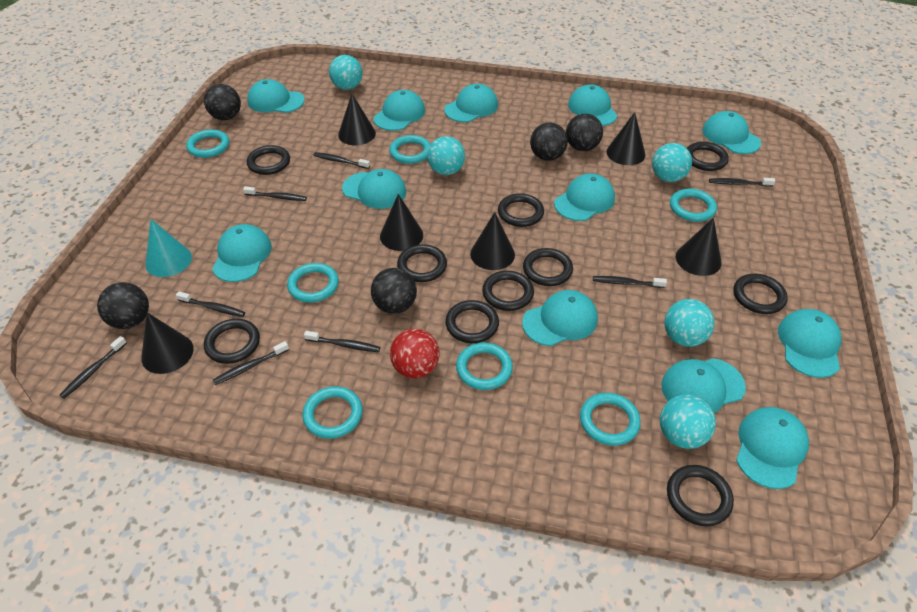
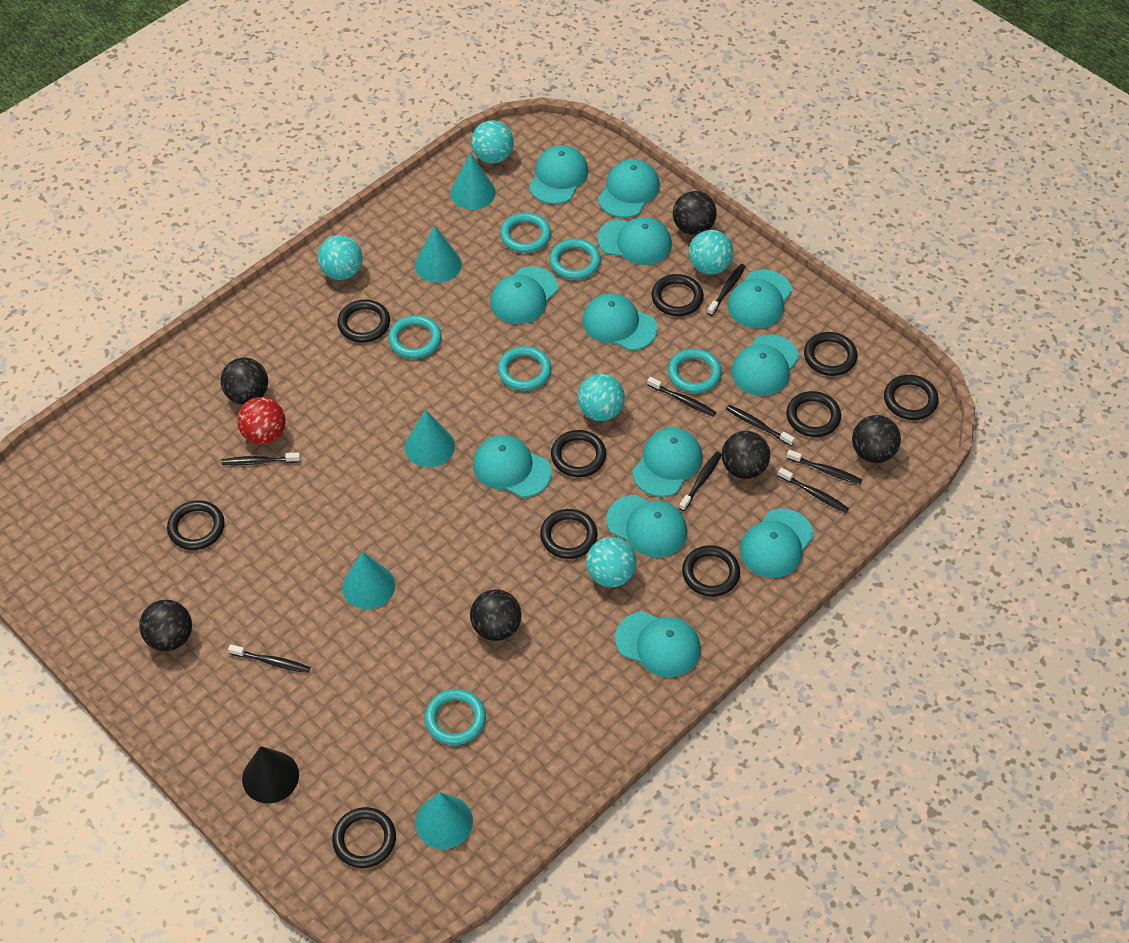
black ball: [97,282,149,329] [204,84,241,120] [371,268,417,314] [530,123,568,161] [566,114,603,151] = 5 -> [139,600,192,651] [220,358,268,405] [470,589,521,641] [673,191,717,235] [722,431,770,479] [852,415,901,463] = 6
black cone: [141,312,194,374] [338,94,376,145] [380,194,423,251] [470,212,515,270] [606,112,645,165] [676,218,722,276] = 6 -> [242,746,299,803] = 1
turquoise cone: [145,219,192,277] = 1 -> [342,552,395,609] [405,410,455,467] [415,226,462,283] [415,792,473,849] [450,153,496,210] = 5
turquoise ring: [186,129,229,158] [287,263,339,303] [302,386,363,439] [389,135,431,164] [456,343,513,390] [580,393,641,446] [670,189,717,222] = 7 -> [388,315,441,359] [425,689,486,745] [498,346,551,391] [500,213,551,253] [550,239,601,280] [668,349,722,393] = 6

